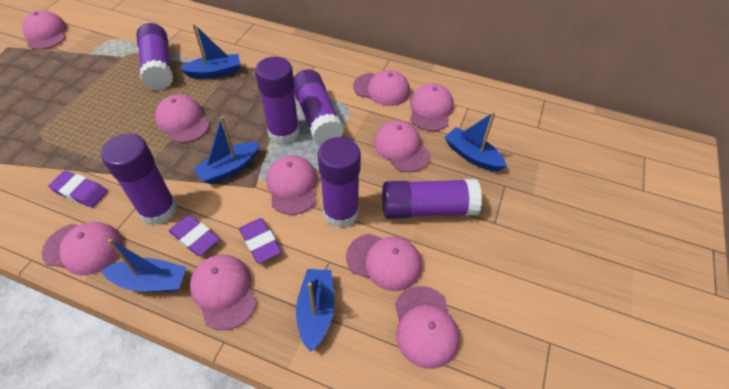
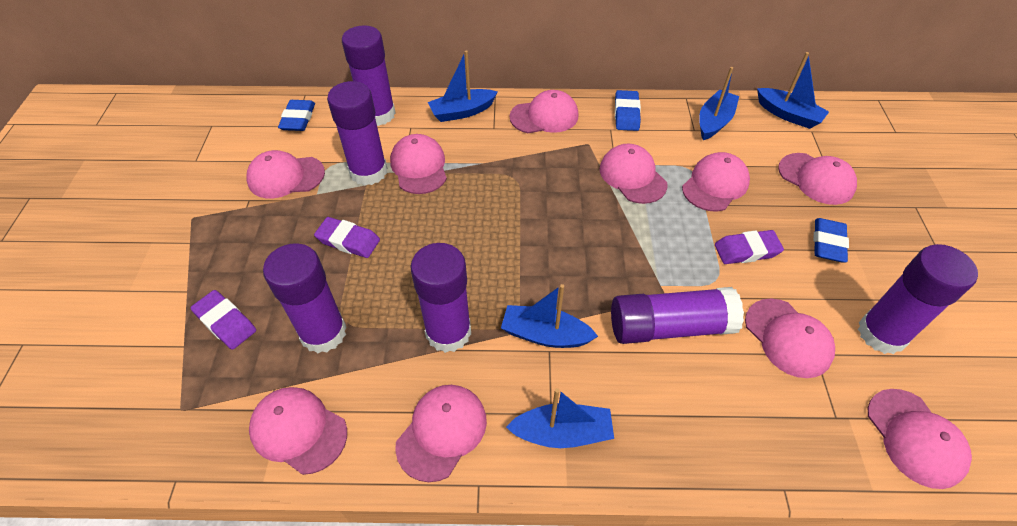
blue eraser: none = 0 -> [278,100,315,131] [615,90,641,131] [814,218,849,263] = 3

